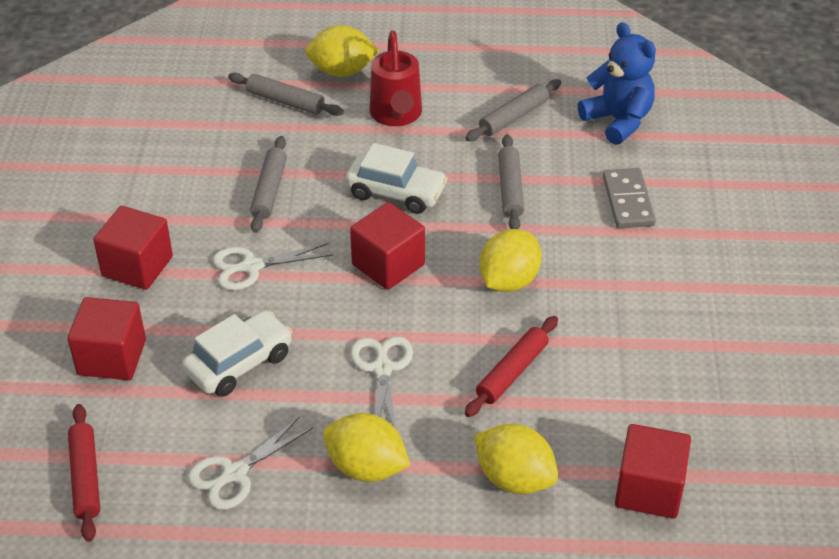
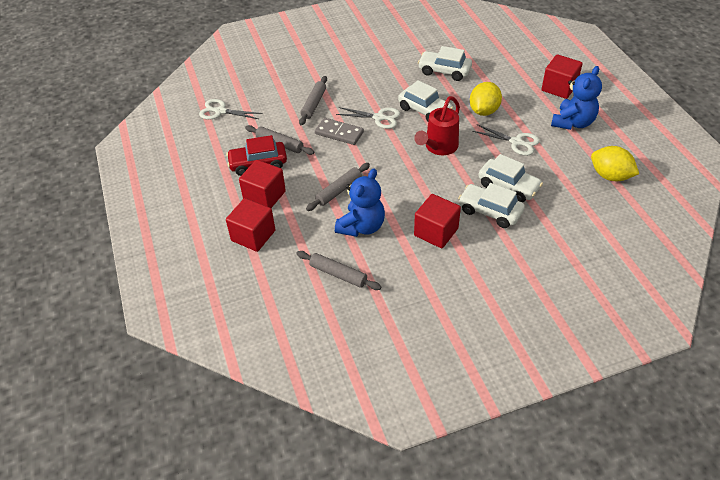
blue teddy bear: [578,22,656,145] = 1 -> [335,168,385,237] [551,66,602,130] = 2
red car: none = 0 -> [226,135,287,176] = 1
red rolling pin: [68,404,100,542] [465,316,558,417] = 2 -> none = 0
white car: [182,310,292,397] [345,143,448,214] = 2 -> [398,80,453,121] [418,46,472,81] [458,183,525,228] [478,154,543,203] = 4
yellow lemon: [305,25,379,77] [323,413,410,482] [474,424,558,494] [479,229,542,292] = 4 -> [470,82,502,116] [591,146,639,181] = 2

